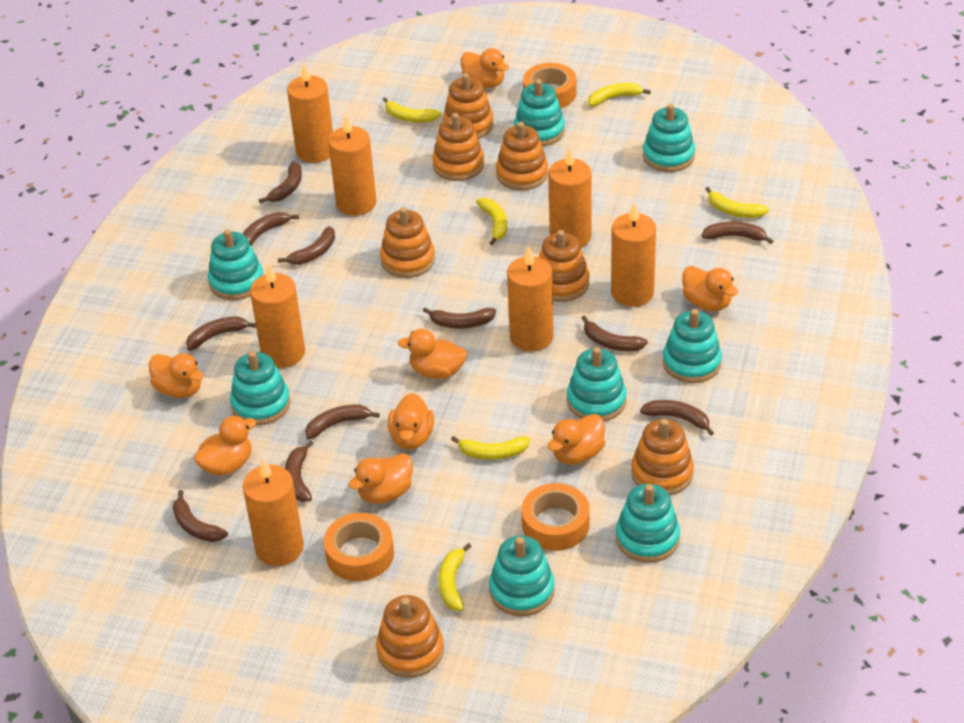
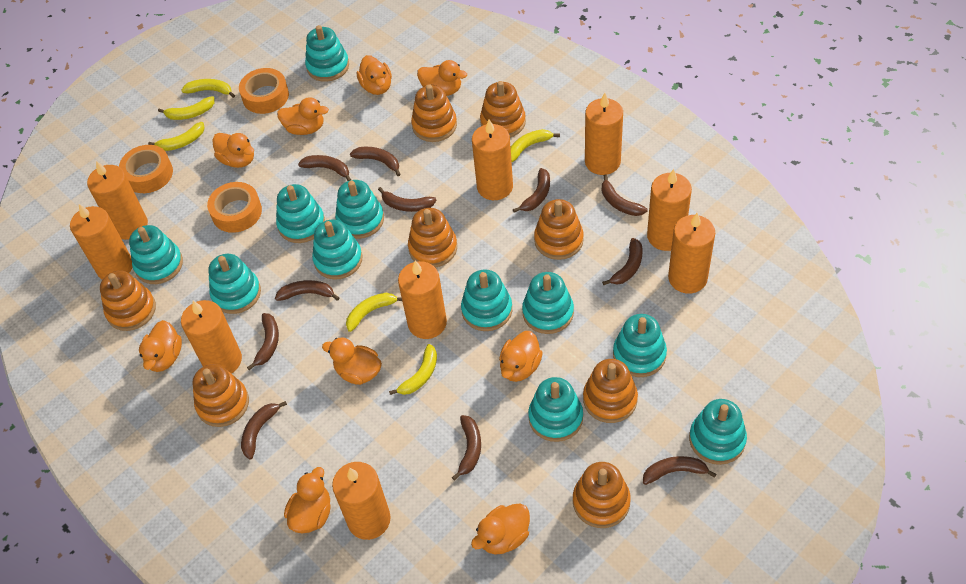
orange candle: [242,459,304,566] [250,263,305,368] [287,64,333,163] [328,115,376,216] [507,247,554,351] [548,147,591,248] [611,202,656,307] = 7 -> [70,204,132,280] [87,161,148,240] [181,300,242,374] [332,462,391,540] [398,261,447,339] [472,119,513,200] [585,93,623,175] [647,169,692,251] [668,213,715,294] = 9
orange duck: [149,353,203,398] [194,416,257,476] [349,453,413,504] [388,393,434,450] [398,329,467,379] [461,48,509,88] [548,414,605,465] [682,266,738,311] = 8 -> [139,320,182,372] [212,133,254,168] [277,97,329,135] [284,467,331,533] [322,337,382,385] [357,55,392,95] [417,60,467,96] [471,504,530,555] [499,331,543,382] = 9
orange stacking toy: [376,595,444,678] [380,207,435,278] [432,113,484,181] [443,73,494,139] [496,122,548,190] [539,230,589,302] [631,419,694,495] = 7 -> [100,271,156,331] [193,364,249,427] [408,208,457,267] [411,84,457,142] [480,81,526,138] [534,199,584,260] [573,462,631,528] [583,359,638,423] = 8
turquoise stacking toy: [208,229,263,300] [230,351,290,425] [489,536,555,616] [514,79,565,146] [567,347,627,421] [616,484,680,563] [643,104,695,172] [663,309,722,383] = 8 -> [129,225,183,284] [208,254,261,314] [276,184,325,243] [305,25,349,82] [312,220,362,280] [335,180,384,239] [461,269,512,331] [522,272,574,334] [528,377,583,442] [613,314,667,377] [689,399,747,465] = 11

